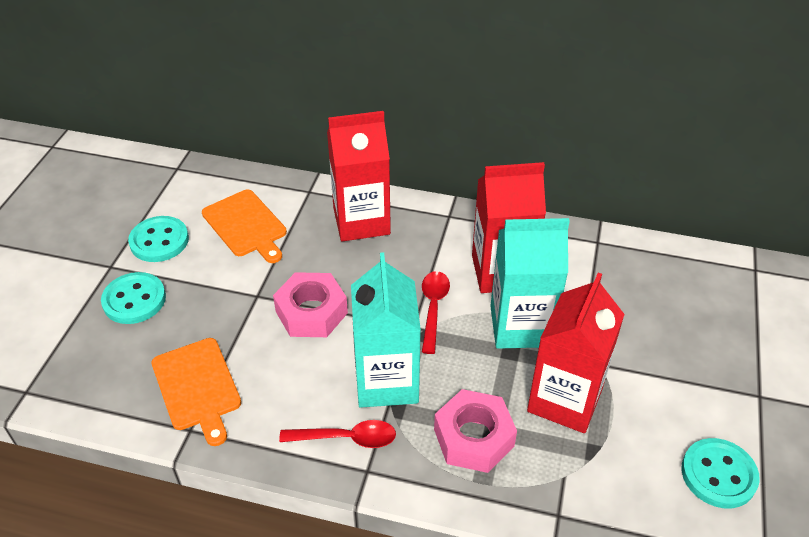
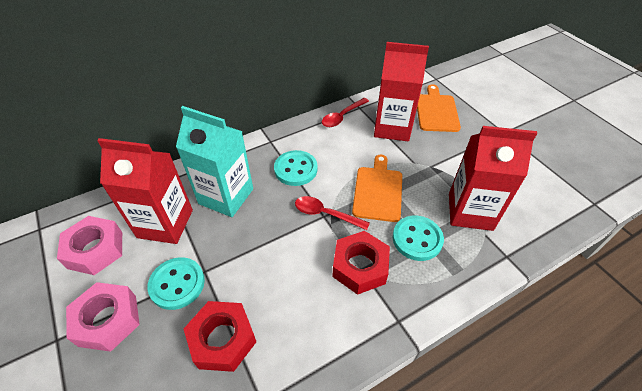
red nut: none = 0 -> [184,301,256,372] [332,231,390,295] = 2
turquoise carton: [351,252,421,408] [490,218,570,349] = 2 -> [176,106,253,217] = 1

